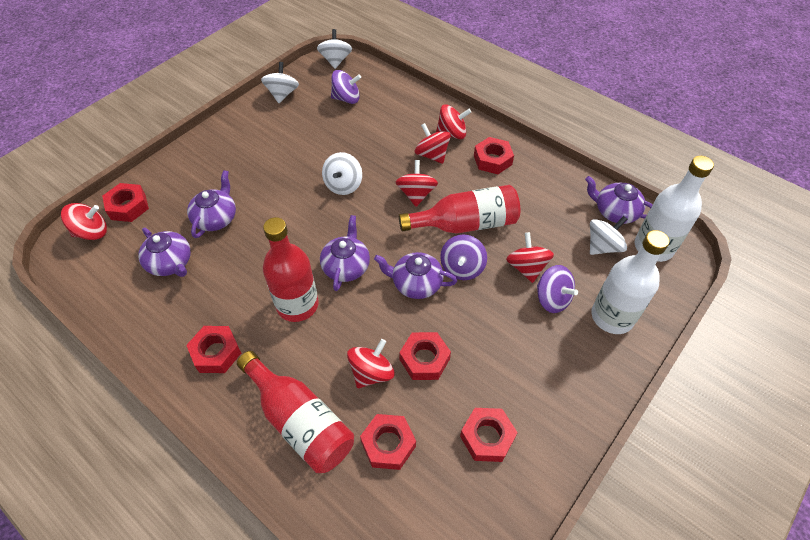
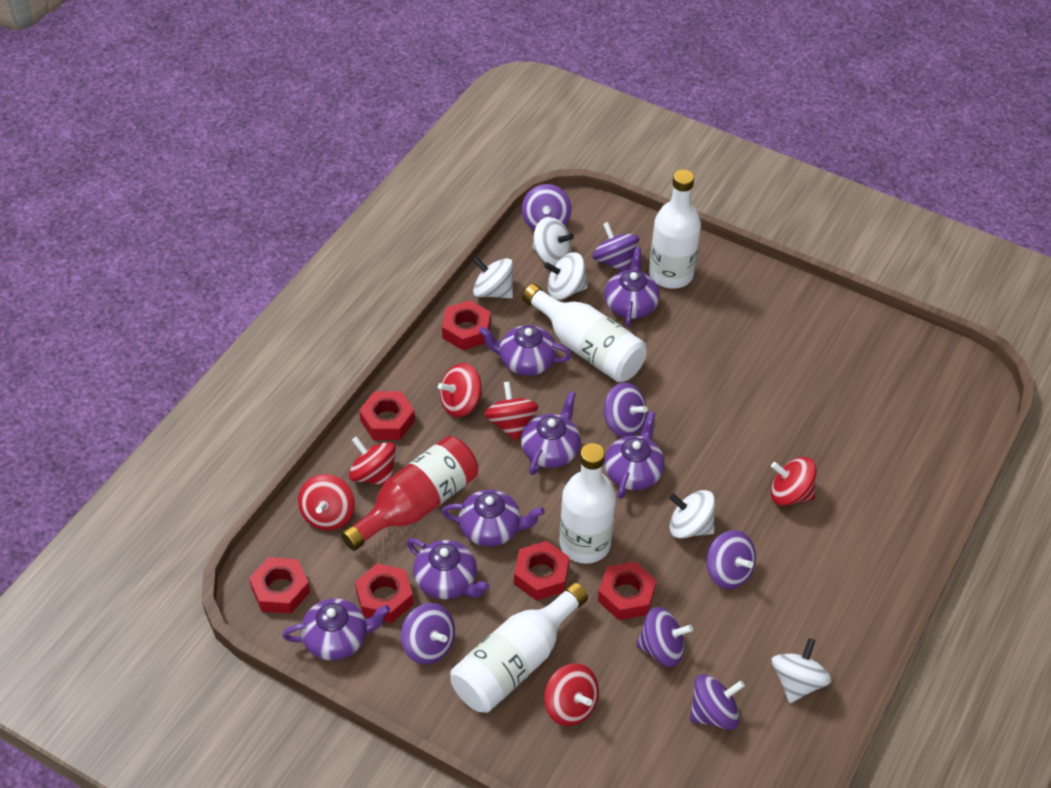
purple spinning top: [331,70,361,104] [440,235,487,280] [537,265,578,313] = 3 -> [401,603,455,664] [522,184,571,231] [592,222,639,272] [604,382,647,437] [636,607,693,667] [690,674,745,730] [706,530,756,589] = 7
purple teapot: [138,228,191,277] [187,170,236,238] [320,215,370,291] [374,252,457,299] [585,176,653,224] = 5 -> [282,598,390,661] [407,538,490,599] [442,490,545,547] [479,325,572,376] [521,391,581,475] [604,247,660,327] [604,411,665,499] = 7
red bottle: [237,351,354,473] [263,217,319,322] [399,185,520,234] = 3 -> [341,436,478,551] = 1
white bottle: [591,230,670,334] [635,156,714,262] = 2 -> [450,582,588,713] [522,284,647,382] [559,443,616,564] [649,170,701,289] = 4
white spinning top: [261,62,299,103] [317,29,352,69] [322,152,362,195] [590,216,627,255] = 4 -> [473,256,513,299] [532,217,574,266] [544,252,588,300] [669,490,715,539] [772,638,831,703] = 5

